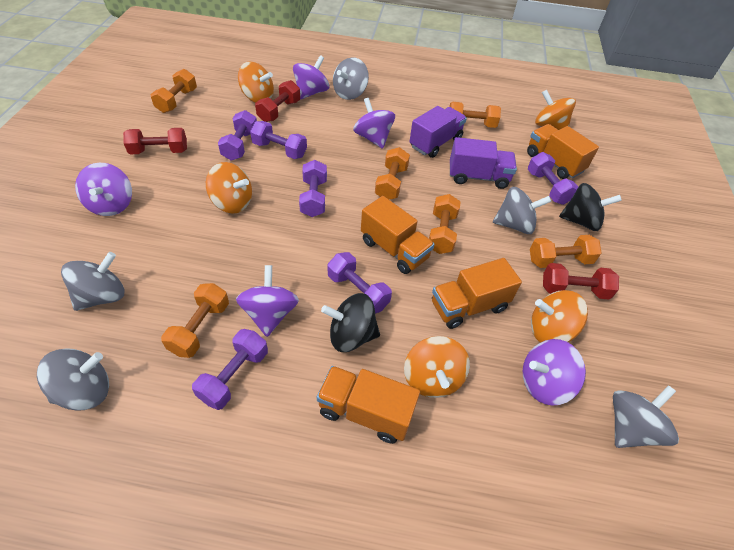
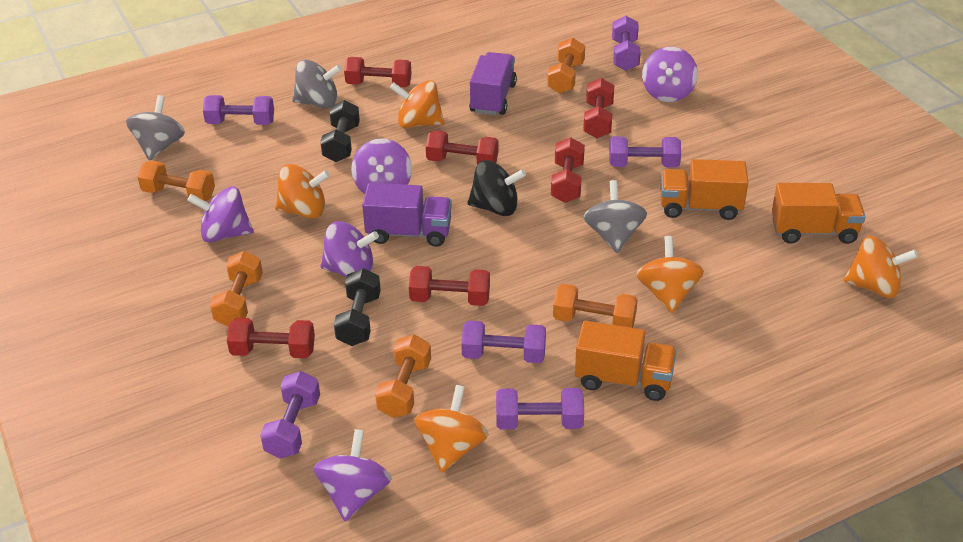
black dumbbell: none = 0 -> [320,100,360,162] [334,268,381,346] = 2
black spinning top: [321,293,380,352] [559,183,622,231] = 2 -> [467,160,526,216] = 1
grey spinning top: [37,348,109,411] [61,252,124,311] [333,58,369,100] [493,187,551,234] [613,385,679,448] = 5 -> [126,95,185,161] [292,60,342,108] [583,180,647,253] = 3
orange dumbbell: [150,69,197,113] [161,283,229,358] [375,147,410,200] [429,194,461,254] [449,102,501,128] [530,235,601,268] = 6 -> [138,161,215,201] [210,251,263,326] [375,334,431,418] [547,38,585,94] [553,284,638,328] = 5
orange truck: [317,366,420,444] [361,196,435,274] [432,258,522,329] [527,124,599,179] = 4 -> [575,321,677,401] [660,159,748,220] [772,183,866,244] = 3
red dumbbell: [123,128,187,154] [255,80,300,122] [543,263,619,300] = 3 -> [227,318,315,358] [344,57,411,87] [409,266,490,306] [426,130,498,165] [551,137,585,203] [583,78,615,138] = 6

